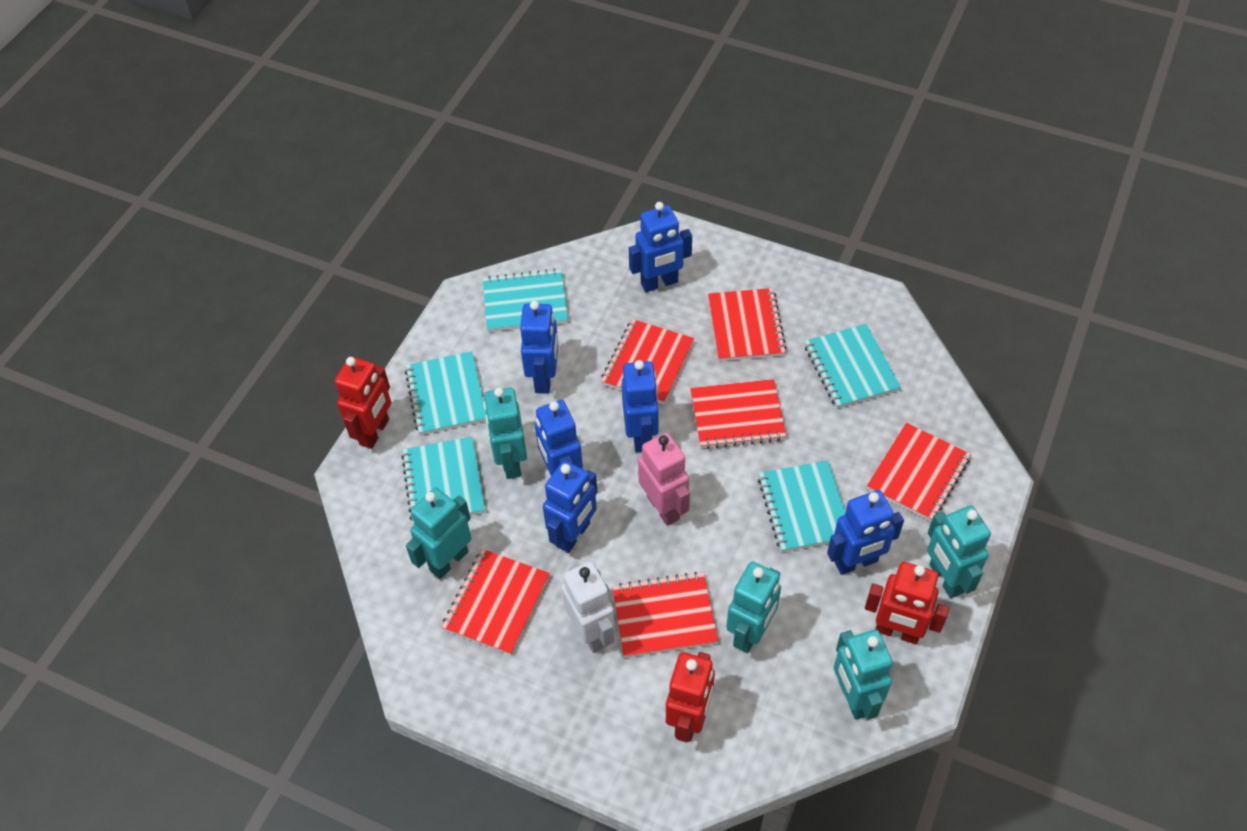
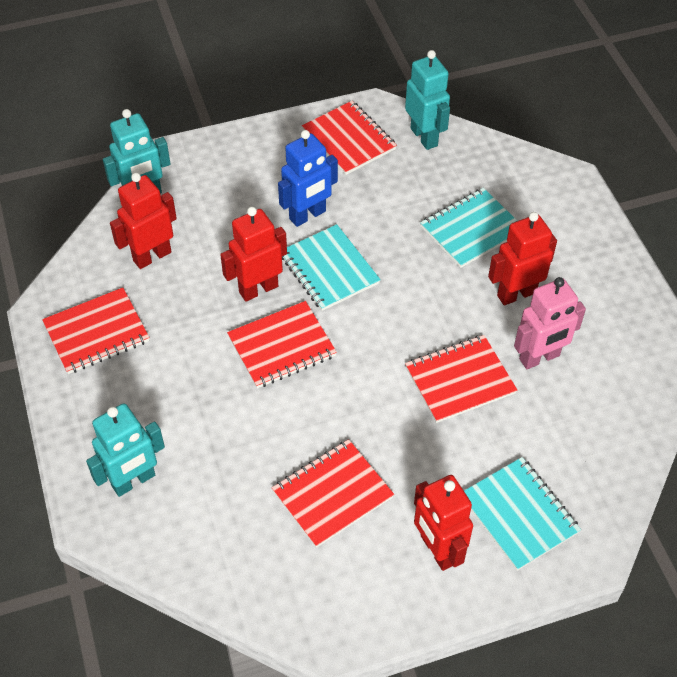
blue robot: [520,301,559,394] [535,400,583,476] [543,461,597,553] [622,360,659,452] [629,202,692,292] [827,490,904,575] = 6 -> [278,130,338,227] = 1
red notebook: [442,549,550,655] [601,319,694,404] [612,572,718,658] [690,379,786,449] [708,288,787,361] [867,423,971,522] = 6 -> [42,287,150,374] [227,301,337,388] [272,439,394,548] [302,101,397,175] [405,335,517,423] = 5
red robot: [335,357,391,449] [666,652,715,742] [865,562,949,644] = 3 -> [110,173,177,269] [220,207,287,302] [414,475,473,571] [488,212,557,305] = 4
turquoise notebook: [401,437,485,525] [405,351,486,435] [483,269,568,332] [758,460,845,552] [804,324,901,409] = 5 -> [282,224,381,311] [420,188,517,268] [464,457,581,571] = 3
turquoise robot: [406,488,472,579] [483,387,527,479] [726,561,781,653] [834,629,893,720] [927,506,991,598] = 5 -> [86,403,165,497] [103,109,171,194] [405,50,450,150] = 3
white robot: [561,561,615,653] = 1 -> none = 0

